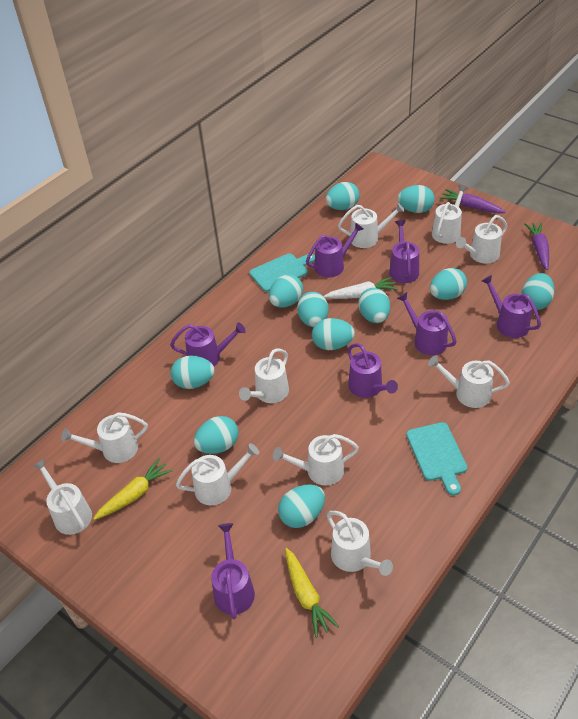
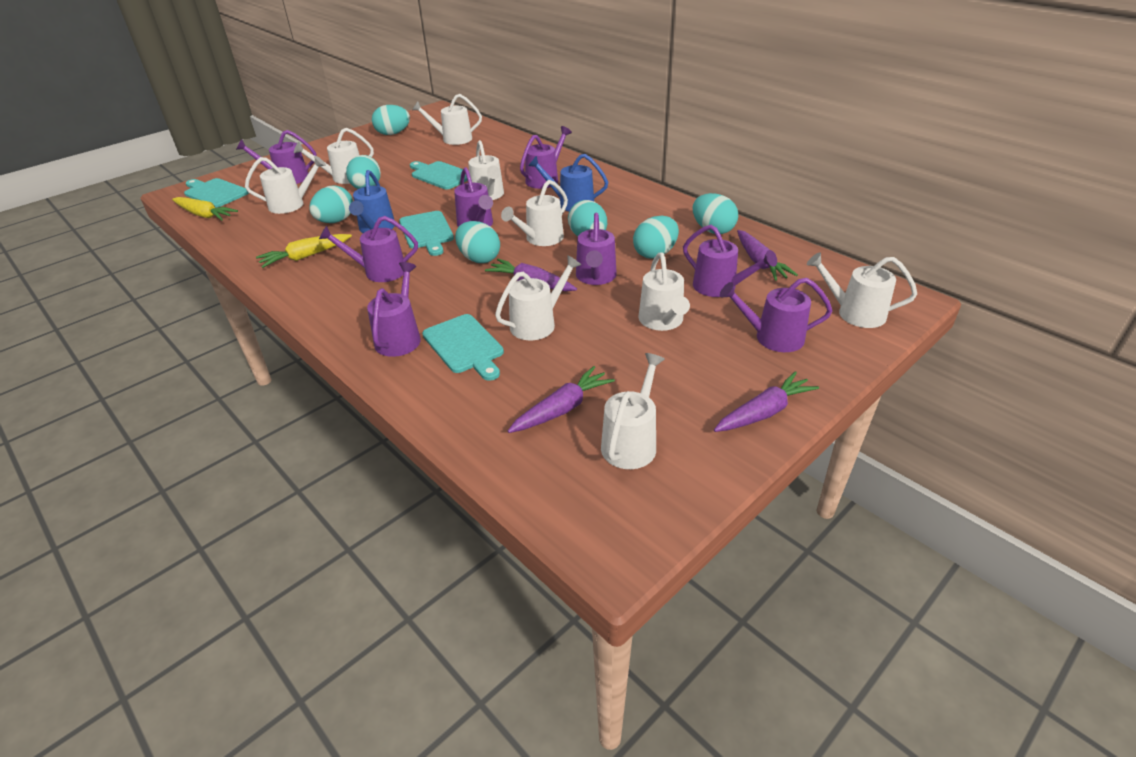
blue watering can: none = 0 -> [349,170,395,233] [528,154,608,212] = 2
purple carrot: [440,189,506,213] [525,222,549,270] = 2 -> [485,259,577,291] [508,366,615,433] [714,371,819,432] [737,230,798,281] = 4
purple watering can: [170,322,246,366] [211,523,255,619] [306,222,364,278] [347,343,398,398] [389,220,419,283] [397,292,457,355] [481,275,541,338] = 7 -> [236,130,317,184] [319,216,418,282] [367,262,421,357] [454,167,493,227] [520,126,572,189] [576,213,617,285] [683,225,777,297] [720,278,832,352] = 8
turquoise cutting board: [249,253,315,292] [406,422,467,495] = 2 -> [184,178,249,207] [399,211,454,256] [410,161,468,190] [422,314,504,381] = 4
turquoise egg: [170,356,215,389] [194,416,239,454] [269,274,303,307] [278,484,325,528] [297,292,328,327] [312,318,355,350] [326,182,360,210] [358,288,390,323] [398,185,435,213] [430,268,467,300] [521,273,555,310] = 11 -> [309,185,353,223] [346,155,381,189] [372,105,410,135] [455,221,500,263] [568,200,607,236] [633,216,679,258] [692,193,738,234] = 7
white carrot: [324,277,398,299] = 1 -> none = 0
white watering can: [33,459,92,535] [61,412,148,463] [176,443,259,505] [239,348,289,403] [273,434,359,485] [327,511,393,576] [338,203,405,248] [428,355,510,408] [432,185,468,244] [456,215,507,264] = 10 -> [245,156,326,214] [294,128,374,184] [412,94,482,145] [468,140,504,200] [495,255,581,340] [501,180,568,246] [601,353,665,469] [638,252,690,331] [807,252,917,328] = 9

